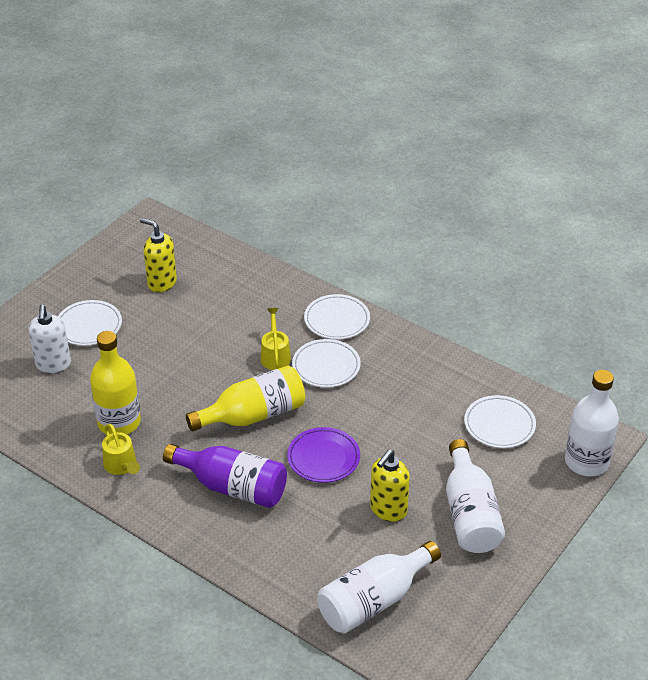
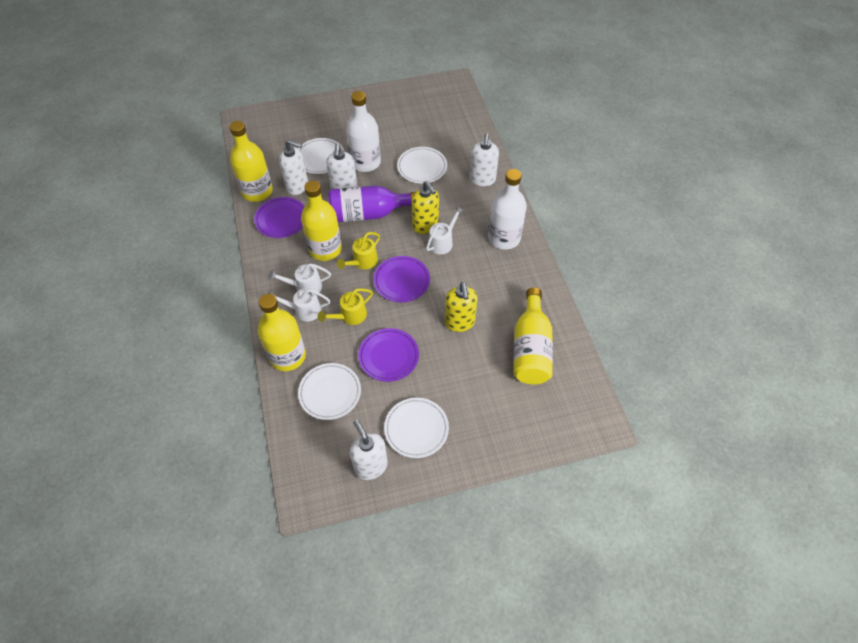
purple plate: [287,427,360,483] = 1 -> [254,197,304,238] [358,328,419,382] [374,256,430,302] = 3
white bottle: [317,541,441,634] [446,439,505,553] [565,370,619,476] = 3 -> [346,91,381,172] [488,169,527,249] = 2
white soap dispenser: [28,305,71,373] = 1 -> [279,140,308,195] [326,144,358,189] [350,420,388,480] [470,134,499,186] = 4
white watering can: none = 0 -> [268,264,331,292] [268,288,331,322] [426,206,464,254] = 3
yellow bottle: [90,331,141,434] [186,366,305,431] = 2 -> [230,121,273,202] [258,294,306,371] [301,181,342,261] [513,288,553,384] = 4

